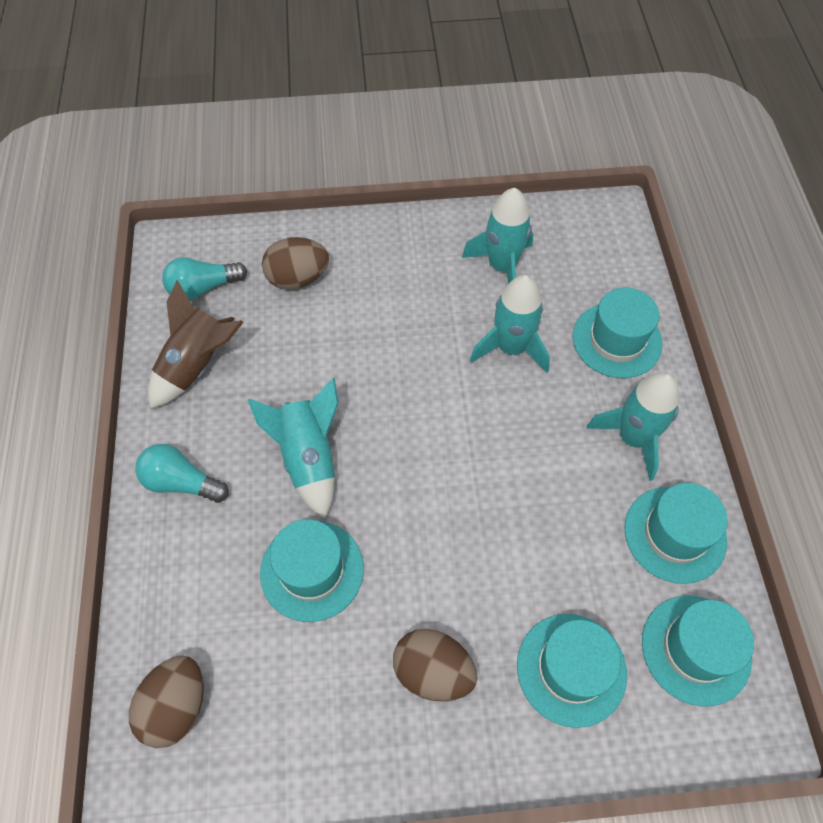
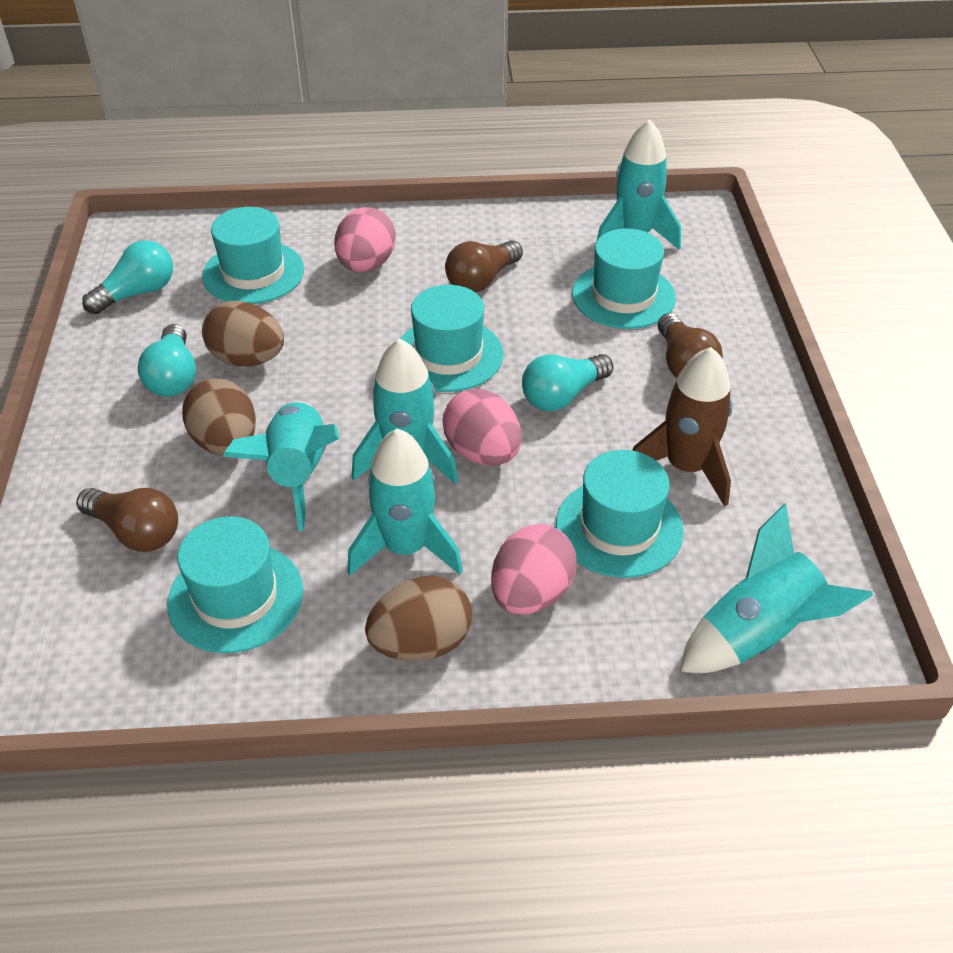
brown light bulb: none = 0 -> [77,488,178,552] [445,240,523,293] [658,313,723,378] = 3
pink egg: none = 0 -> [334,207,396,272] [443,389,522,466] [491,524,577,615] = 3
turquoise light bulb: [135,444,229,503] [162,257,248,300] = 2 -> [82,240,173,314] [138,324,196,397] [522,354,613,411] = 3
turquoise rocket: [248,378,339,518] [462,188,533,284] [470,275,550,373] [586,372,680,481] = 4 -> [223,401,339,532] [347,429,463,576] [352,338,458,485] [596,119,681,250] [680,504,873,673] = 5

